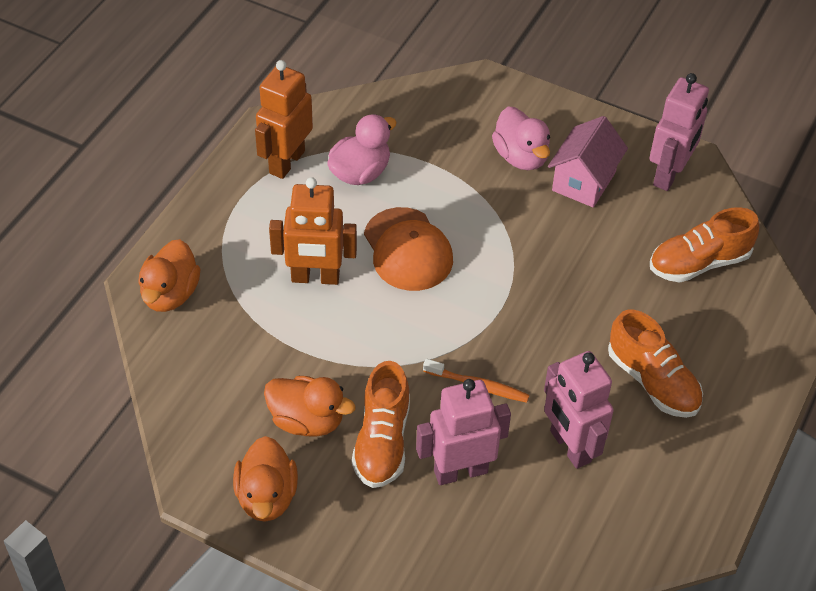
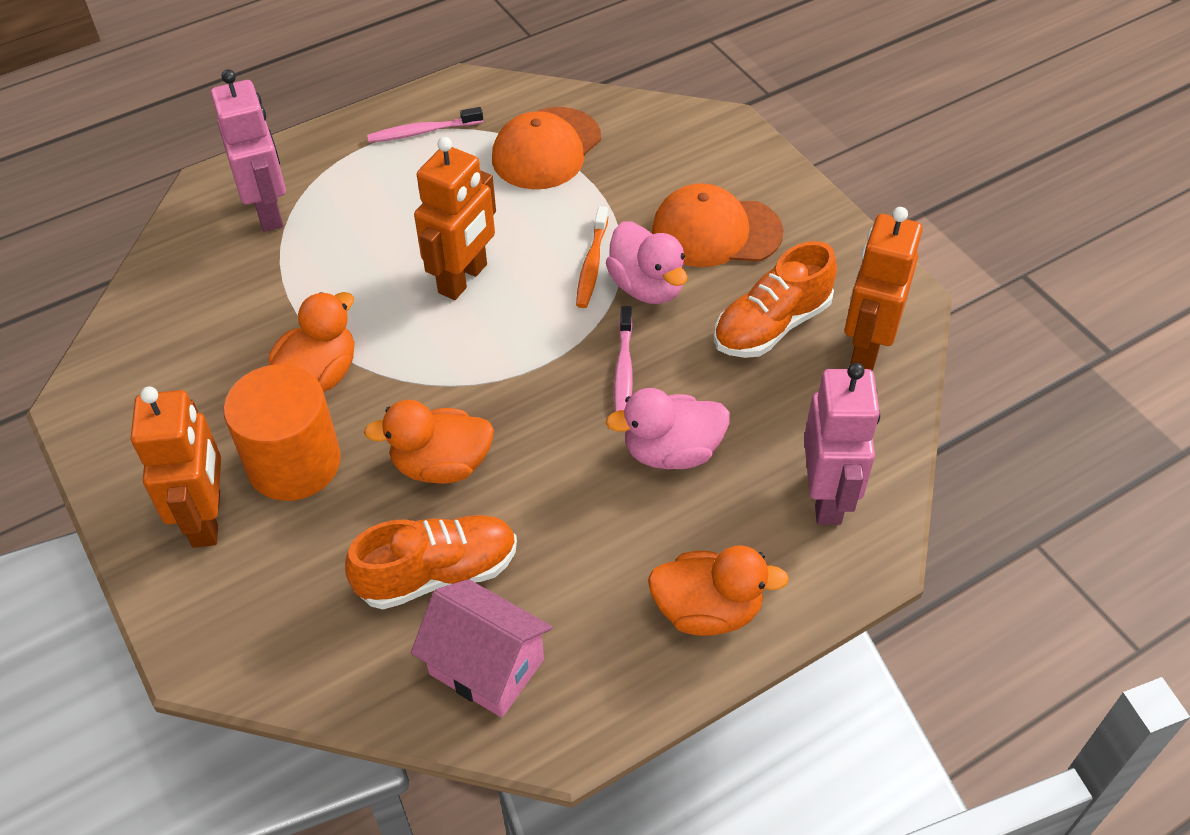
orange cap: [364,207,453,291] = 1 -> [492,107,601,189] [652,183,784,267] = 2
orange cylinder: none = 0 -> [223,364,341,501] = 1
orange robot: [255,60,313,179] [269,177,357,285] = 2 -> [131,386,221,548] [414,137,496,300] [845,207,923,371] = 3
orange shoe: [352,361,410,488] [608,310,703,418] [650,207,759,283] = 3 -> [345,515,517,609] [714,241,837,358] = 2
pink robot: [416,379,511,485] [544,351,614,469] [649,73,709,191] = 3 -> [211,69,286,232] [804,363,880,525] = 2
pink toothbrush: none = 0 -> [367,107,483,143] [614,306,633,412] = 2

